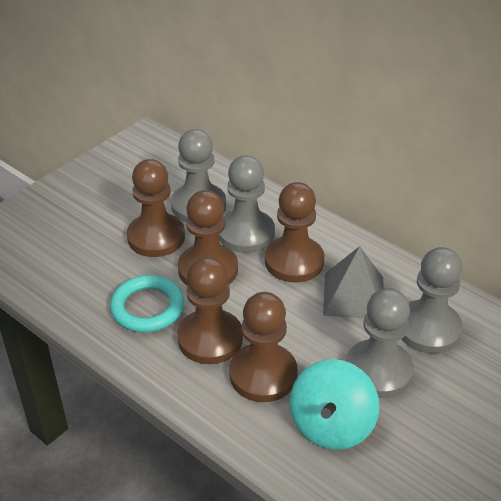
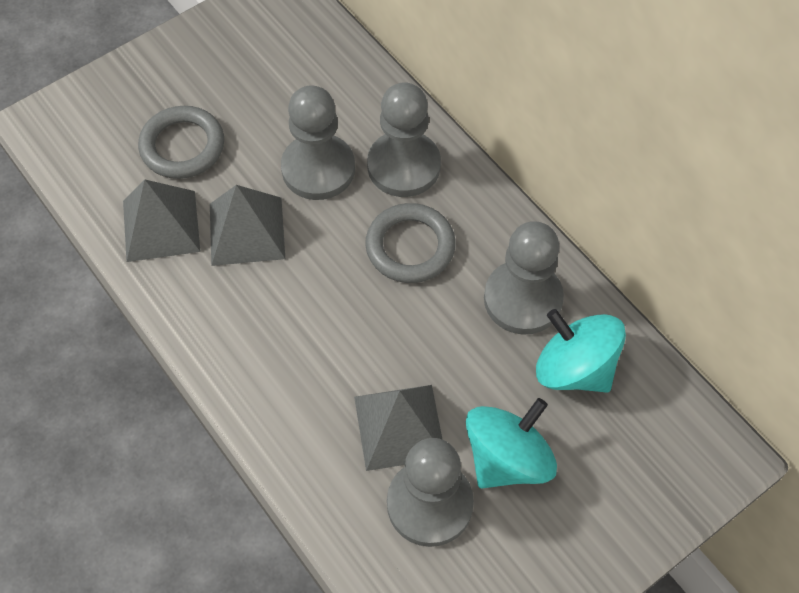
brown pawn: [127,159,185,257] [177,257,243,364] [178,190,238,286] [229,292,298,402] [265,182,324,283] = 5 -> none = 0
grey pyramid: [323,246,384,319] = 1 -> [123,179,201,262] [210,185,285,266] [354,385,443,471] = 3
grey ring: none = 0 -> [138,106,224,179] [365,203,456,283] = 2
turquoise ring: [110,275,184,332] = 1 -> none = 0
turquoise spinning top: [290,359,380,450] = 1 -> [466,398,557,489] [536,309,626,393] = 2

